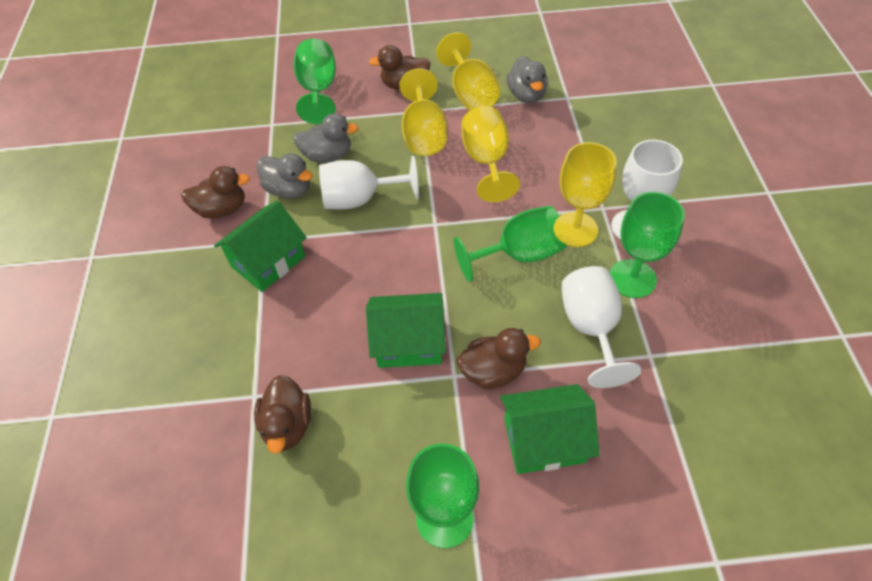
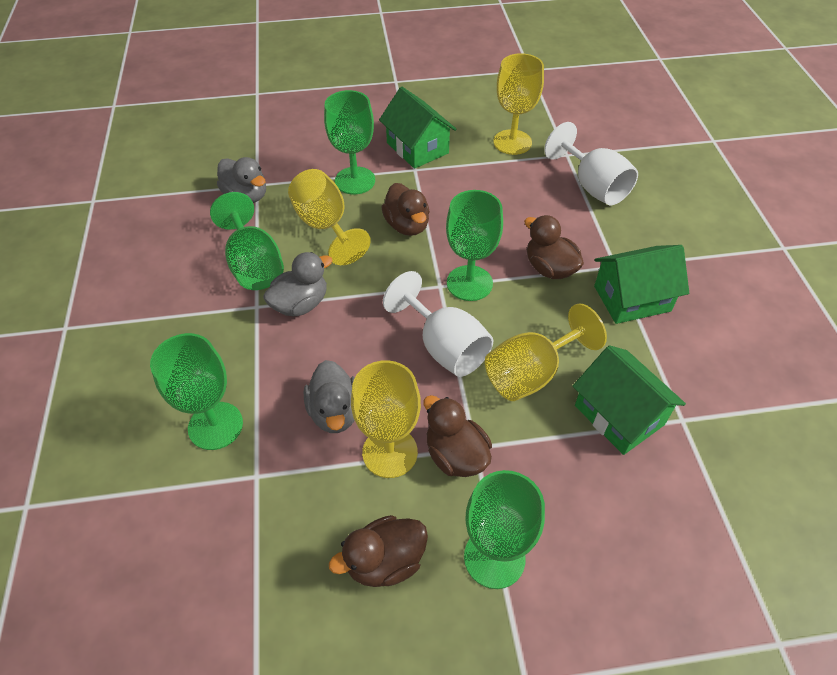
green goblet: [294,38,336,124] [406,444,479,548] [454,206,566,282] [610,192,685,298] = 4 -> [150,333,243,450] [210,192,284,290] [324,90,375,194] [446,190,503,301] [464,470,545,589] = 5
white goblet: [319,156,419,209] [561,266,641,388] [611,140,683,240] = 3 -> [383,271,493,377] [544,122,638,205] = 2

